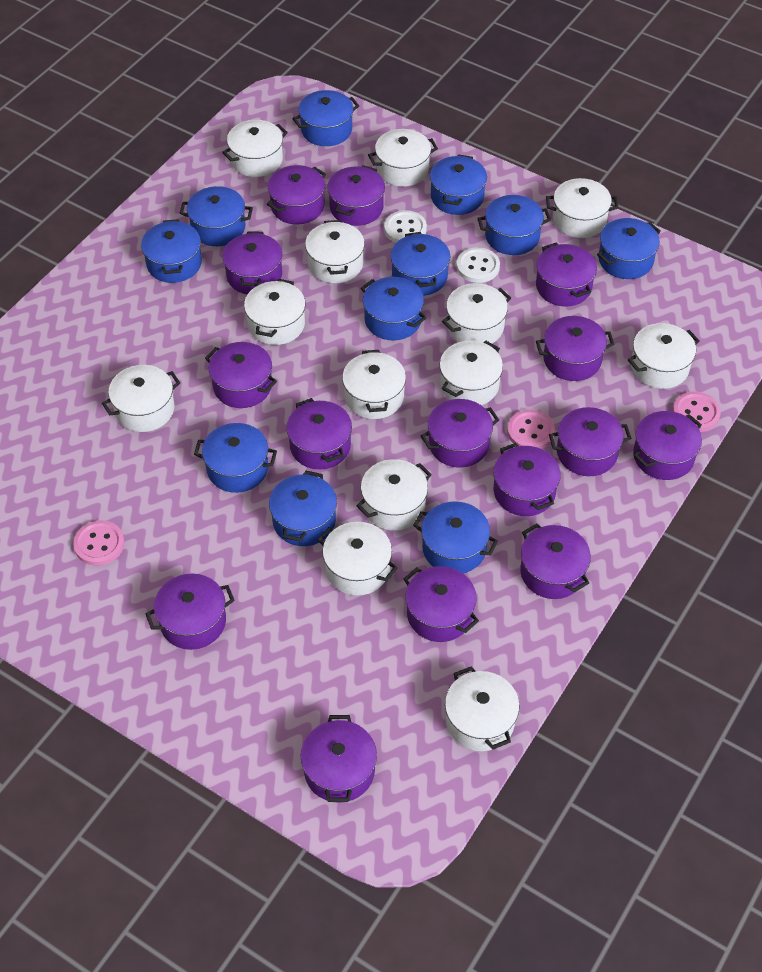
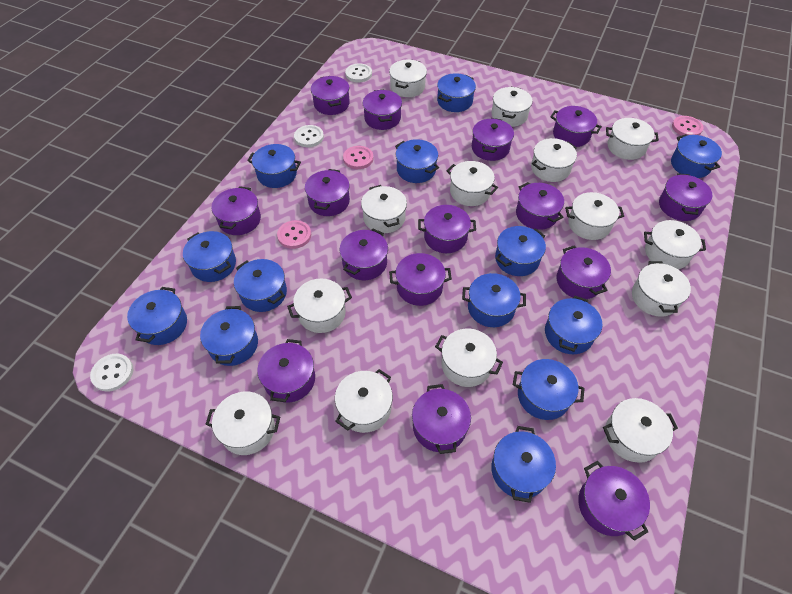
blue pot: [141,219,202,283] [180,186,253,246] [194,423,277,493] [269,471,337,546] [292,90,359,146] [361,277,426,340] [390,232,450,296] [413,501,498,573] [430,154,487,215] [477,195,551,255] [597,218,661,279] = 11 -> [127,287,187,345] [183,231,236,282] [200,306,258,366] [234,259,287,312] [247,144,301,188] [395,139,439,183] [437,73,476,112] [462,273,526,327] [491,426,556,503] [495,226,546,276] [513,359,585,420] [545,296,603,354] [671,134,722,178] = 13
white button: [384,210,427,243] [456,247,500,283] = 2 -> [90,354,133,392] [294,125,324,147] [345,63,372,82] = 3
white pot: [102,365,180,432] [222,120,288,177] [244,279,305,345] [305,220,365,283] [318,522,398,596] [342,350,406,419] [356,459,432,531] [368,129,438,187] [439,341,503,405] [442,283,511,343] [445,666,520,751] [546,178,618,238] [628,323,700,389] = 13 -> [206,391,280,455] [287,278,352,333] [335,369,393,433] [361,185,407,233] [389,60,427,97] [435,329,503,387] [447,161,498,206] [492,87,532,127] [531,138,577,182] [565,192,624,240] [603,398,678,463] [606,118,659,160] [632,261,691,317] [644,220,706,269] = 14

